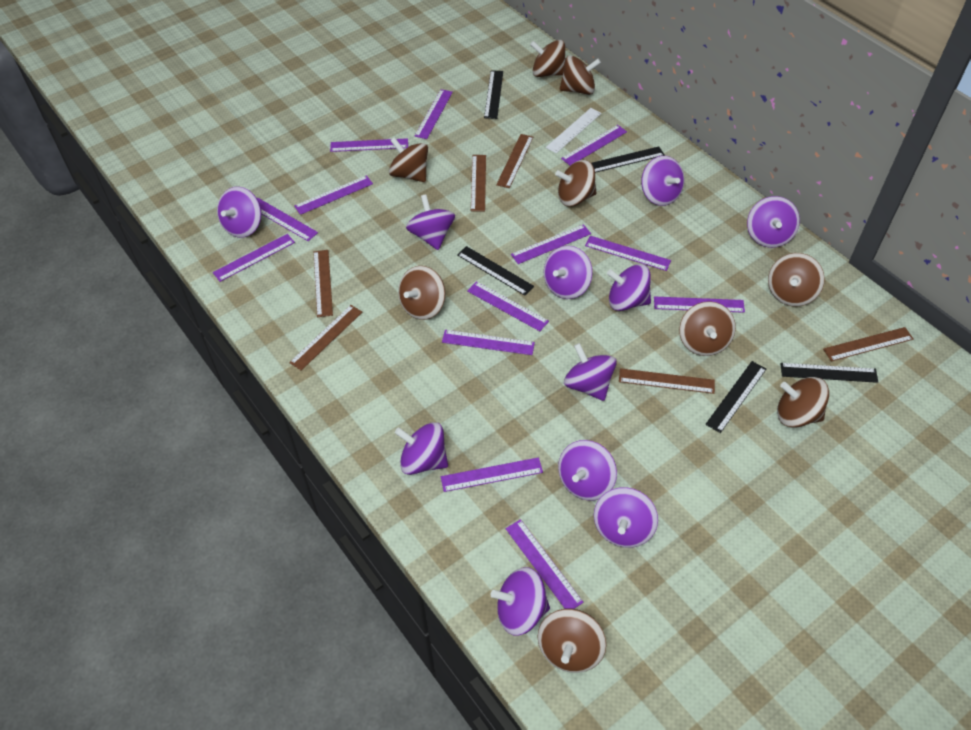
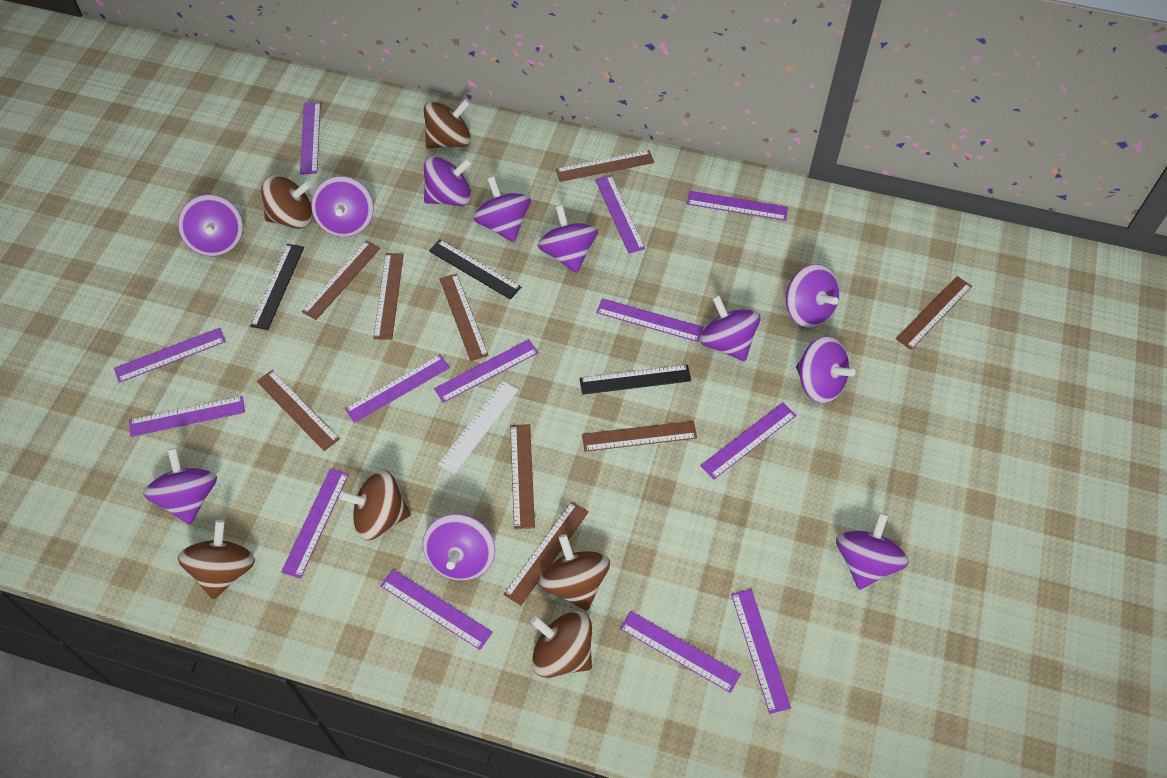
black ruler: [457,246,534,296] [484,70,503,119] [591,146,665,173] [705,361,766,433] [780,363,878,383] = 5 -> [250,244,304,330] [429,239,521,300] [580,365,691,395] = 3
brown ruler: [289,305,362,370] [313,250,333,317] [471,155,486,211] [496,134,533,188] [619,368,715,394] [823,327,913,361] = 6 -> [257,370,340,451] [302,241,380,320] [373,253,404,340] [440,273,489,361] [503,502,589,606] [510,424,535,529] [556,150,654,182] [582,421,697,452] [896,276,972,350] = 9
brown spinning top: [389,137,428,182] [398,266,446,320] [530,40,565,77] [538,609,606,673] [555,160,597,206] [560,55,601,95] [679,301,736,356] [768,253,825,307] [777,377,829,428] = 9 -> [178,520,255,599] [261,175,313,229] [339,470,411,540] [424,99,471,149] [530,611,592,678] [539,534,610,611] = 6

